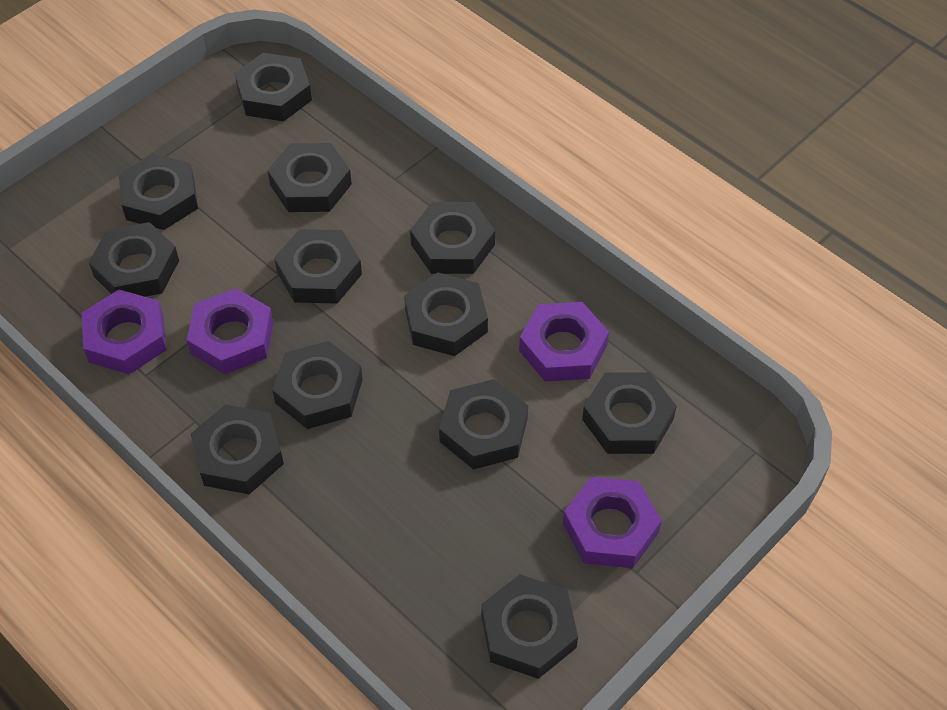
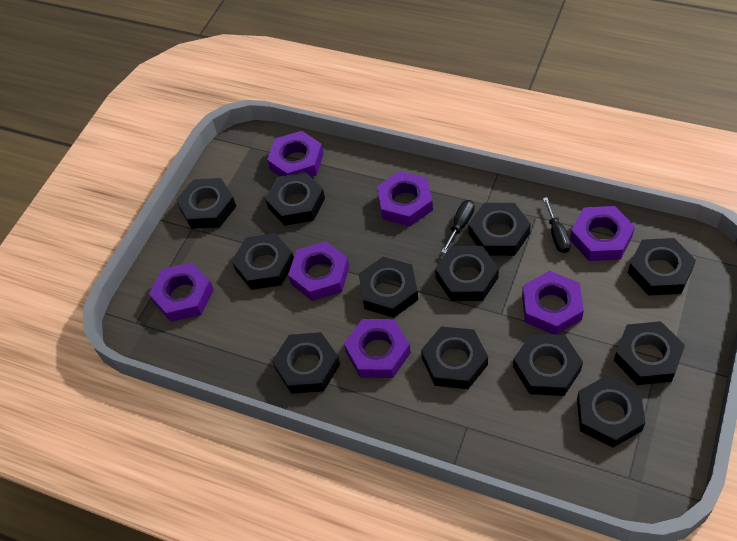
black screwdriver: none = 0 -> [441,200,475,254] [543,197,571,253] = 2
purple nut: [81,289,166,374] [187,288,273,374] [519,302,609,382] [563,477,662,568] = 4 -> [149,262,214,322] [267,131,324,177] [288,241,349,301] [344,319,411,378] [377,171,433,226] [522,271,584,335] [570,206,635,261] = 7

